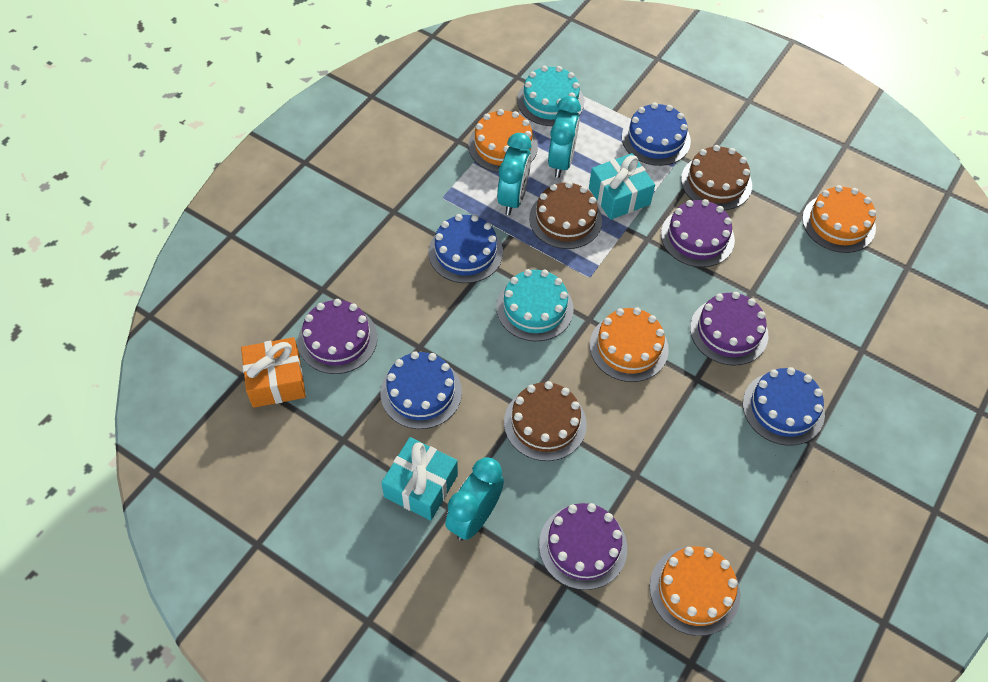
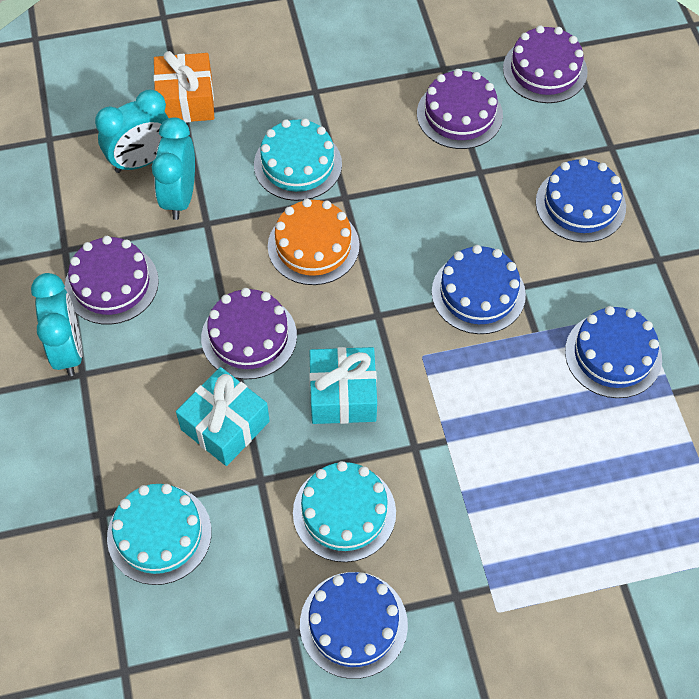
brown cake: [504,381,587,461] [529,181,602,249] [681,145,752,210] = 3 -> none = 0
orange cake: [468,109,538,173] [590,307,669,382] [650,547,740,636] [802,185,876,253] = 4 -> [268,199,360,285] = 1
turquoise cake: [496,269,574,341] [517,66,584,126] = 2 -> [107,484,212,585] [254,118,342,201] [293,461,396,562] = 3

